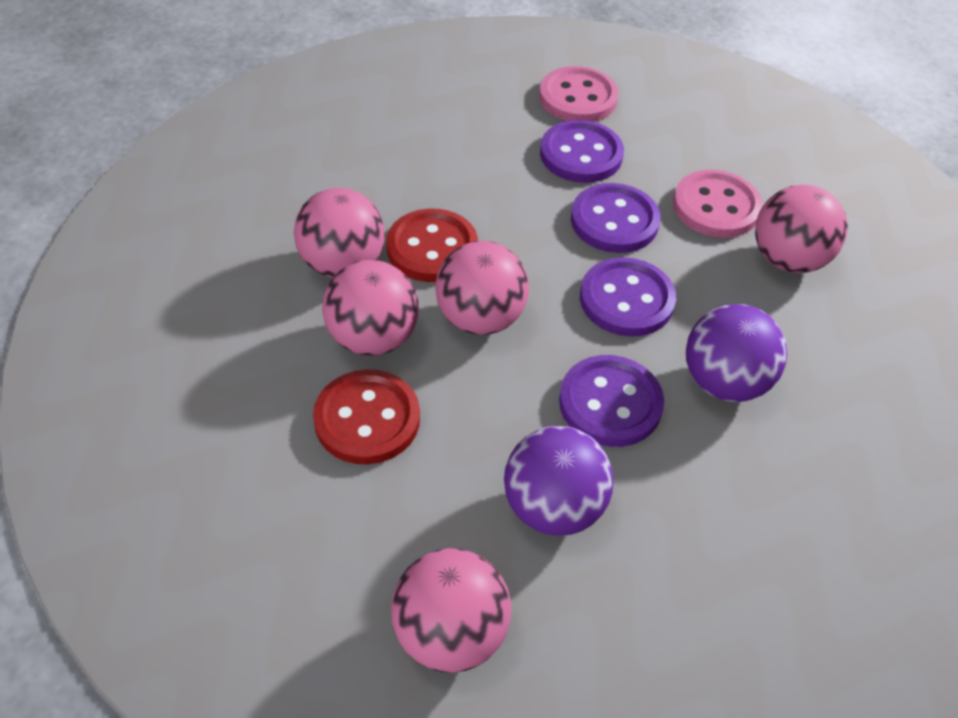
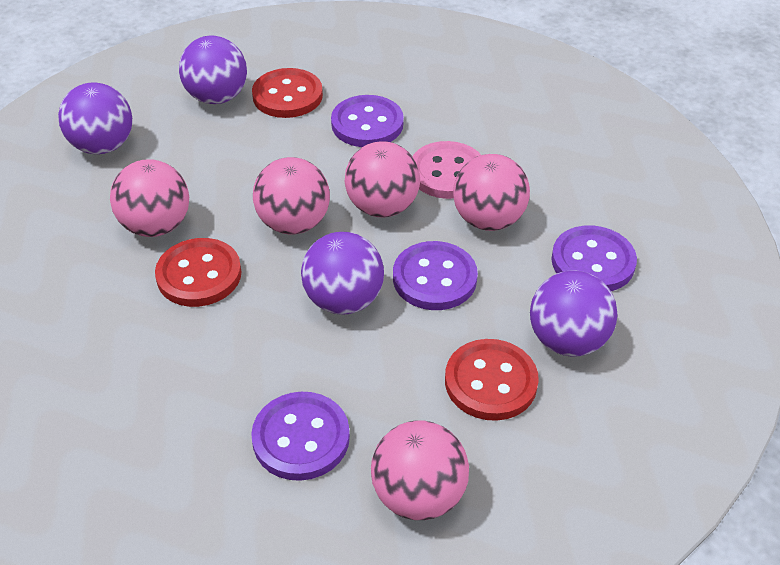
pink button: [539,66,619,122] [673,170,762,238] = 2 -> [413,141,481,199] = 1
purple ball: [504,426,614,536] [686,304,787,402] = 2 -> [58,82,132,154] [179,36,247,104] [301,232,384,315] [530,270,617,357] = 4
red button: [313,369,420,464] [386,209,478,282] = 2 -> [155,238,241,307] [252,68,323,118] [445,339,539,421] = 3

